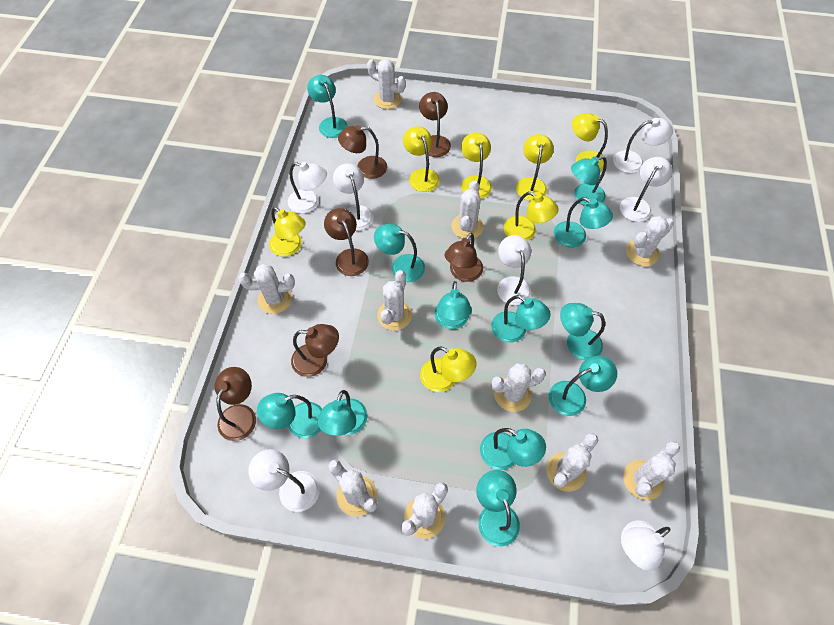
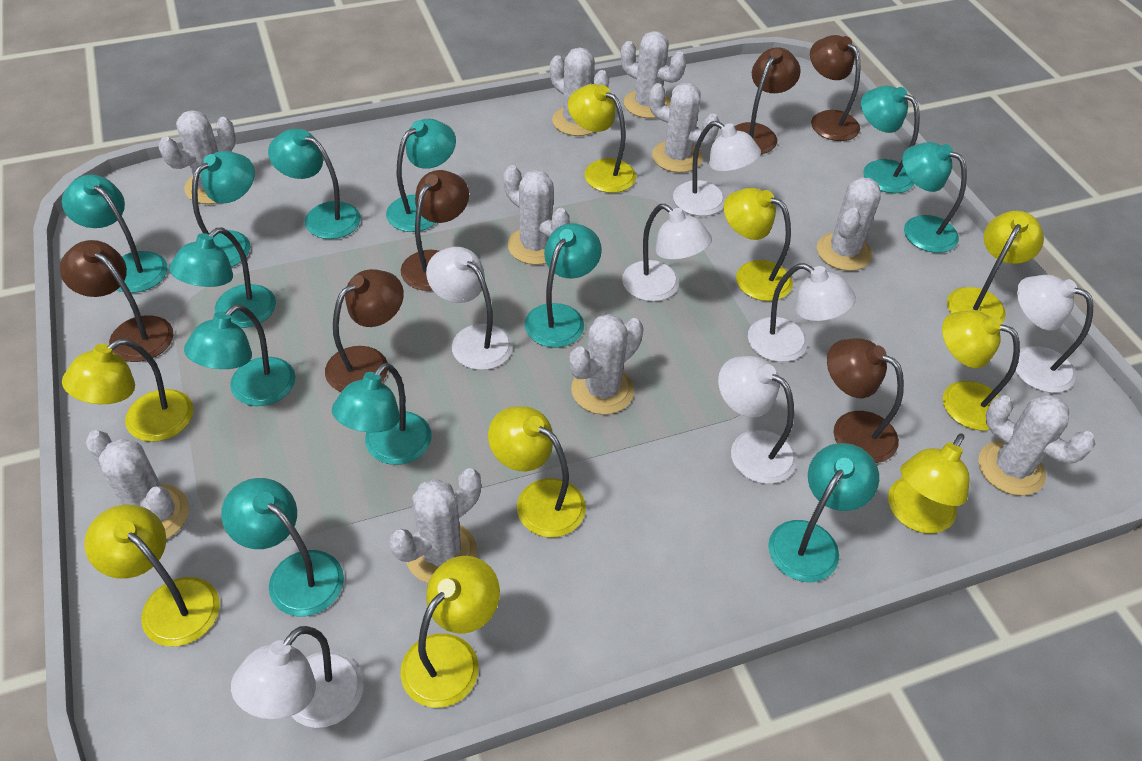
yellow lamp: [269,207,306,257] [403,126,440,192] [420,346,477,392] [461,133,492,199] [504,192,559,241] [516,134,554,201] [572,113,608,172] = 7 -> [62,338,193,442] [84,504,220,646] [400,556,500,708] [488,406,586,537] [568,84,636,193] [724,188,793,301] [888,433,970,533] [942,310,1020,431] [947,211,1044,322] = 9

